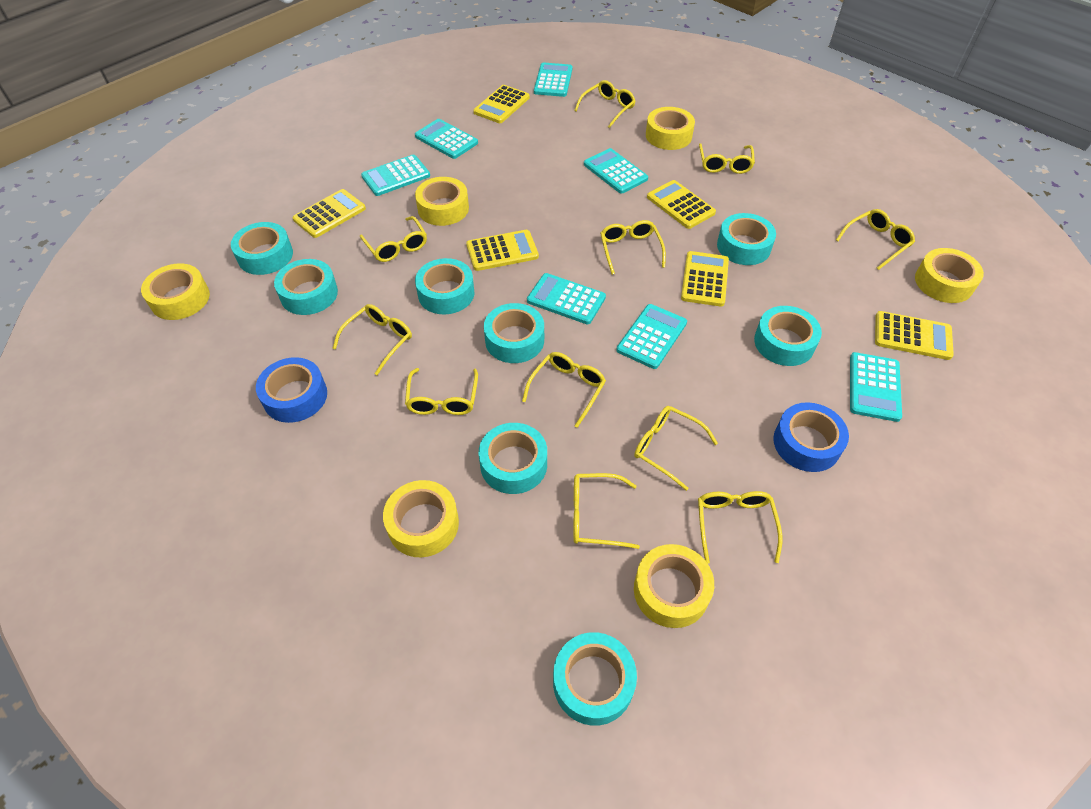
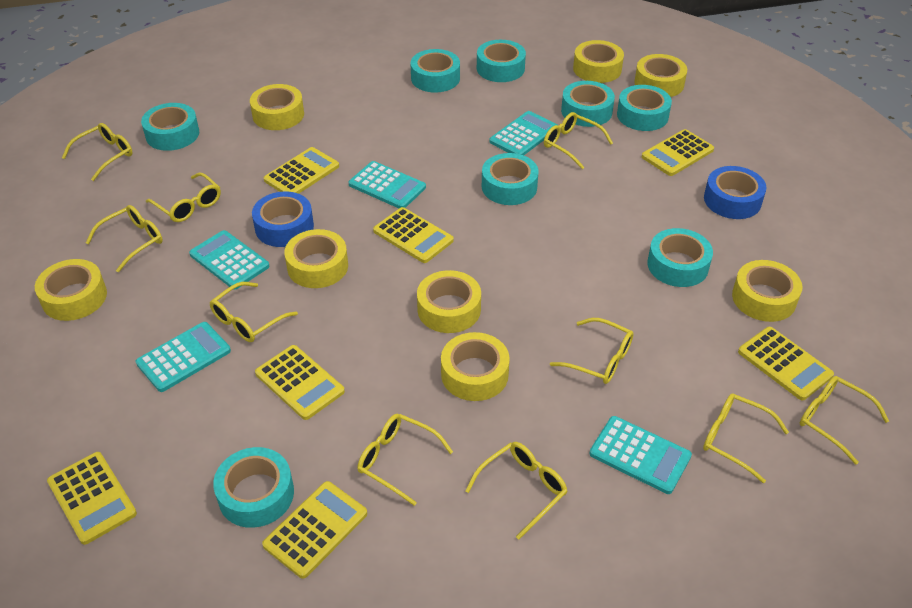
turquoise calculator: [361,155,430,196] [415,119,478,159] [527,273,606,324] [534,62,573,97] [584,148,648,194] [617,304,687,369] [850,352,902,422] = 7 -> [136,322,231,392] [189,230,270,290] [349,161,426,208] [489,111,557,155] [589,416,692,494] = 5
yellow calculator: [293,189,366,238] [466,230,539,271] [473,85,530,123] [647,180,716,229] [681,251,729,307] [875,311,954,360] = 6 -> [47,452,137,545] [255,345,345,420] [262,481,367,579] [263,147,339,194] [373,207,454,263] [642,129,714,176] [738,327,834,400] = 7
yellow glasses: [332,304,412,375] [360,216,427,262] [405,368,478,415] [522,352,606,428] [573,473,640,549] [574,80,636,128] [600,220,666,275] [634,406,718,491] [698,491,782,564] [699,143,755,174] [836,209,915,270] = 11 -> [62,123,133,181] [86,205,163,272] [146,172,221,222] [210,282,298,342] [357,414,453,506] [465,442,568,540] [544,112,613,169] [550,318,634,384] [703,394,789,483] [800,376,889,465] = 10
yellow tape: [141,263,210,320] [383,480,459,557] [415,177,469,226] [634,544,714,628] [646,107,695,150] [915,248,984,303] = 6 -> [35,259,107,321] [250,84,304,130] [284,229,348,288] [417,270,481,333] [441,332,510,401] [573,40,624,83] [634,54,687,97] [732,260,802,322] = 8

